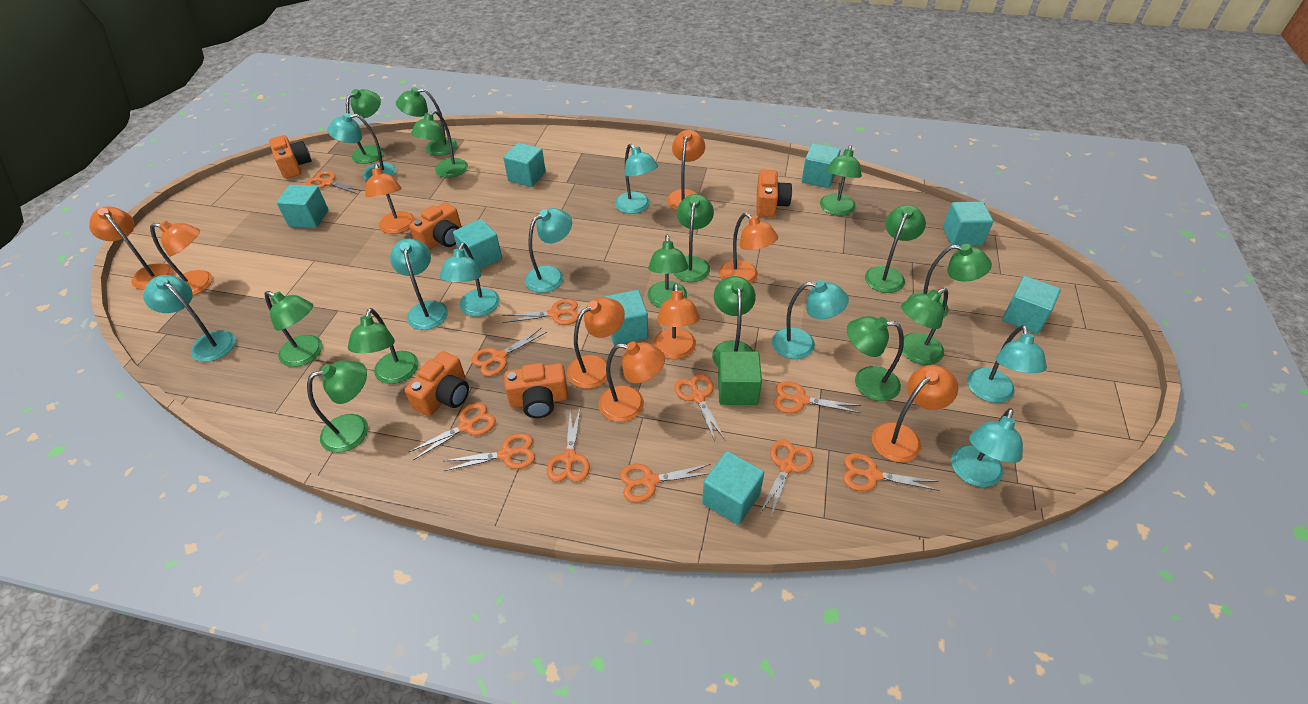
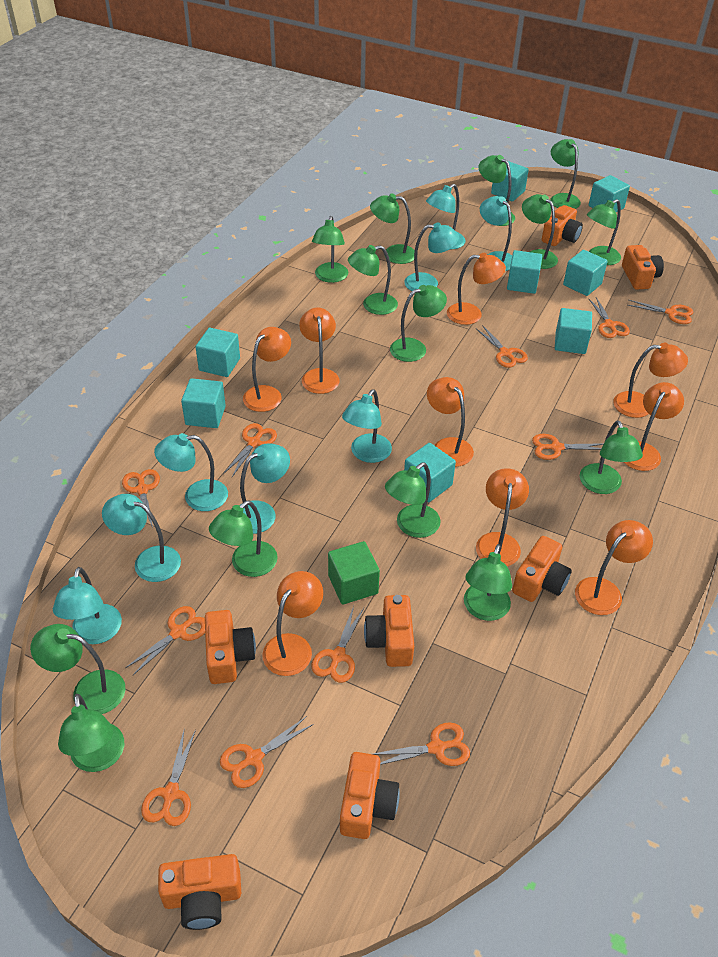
orange camera: [269,135,311,179] [405,351,469,416] [409,202,462,250] [504,363,568,418] [756,170,792,217] = 5 -> [158,854,241,930] [205,610,256,684] [340,752,400,839] [364,595,414,667] [512,536,572,602] [542,205,583,246] [622,245,664,290] = 7
turquoise lamp: [143,275,236,362] [327,113,396,180] [390,239,448,330] [440,243,500,317] [525,208,572,293] [615,144,658,214] [772,280,849,359] [951,408,1023,487] [967,325,1047,403] = 9 -> [53,567,122,644] [102,494,181,582] [154,433,228,511] [239,443,290,534] [342,389,392,463] [404,222,459,291] [426,184,466,249] [480,196,512,271] = 8

